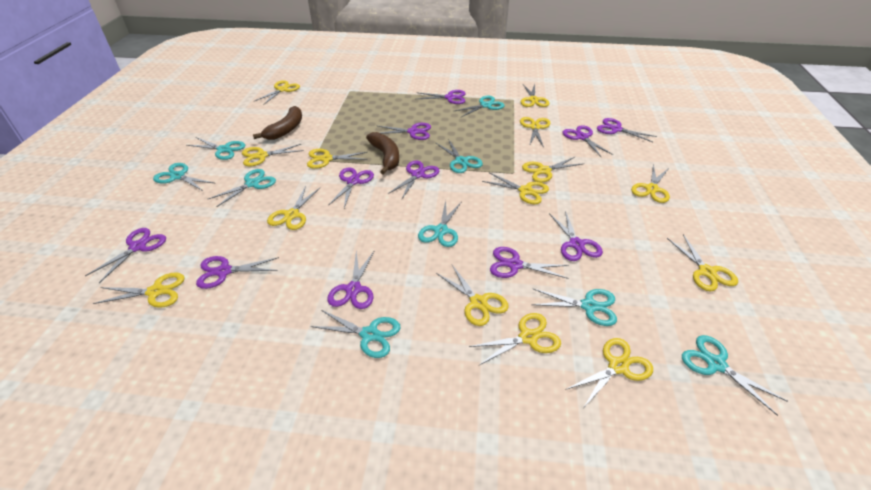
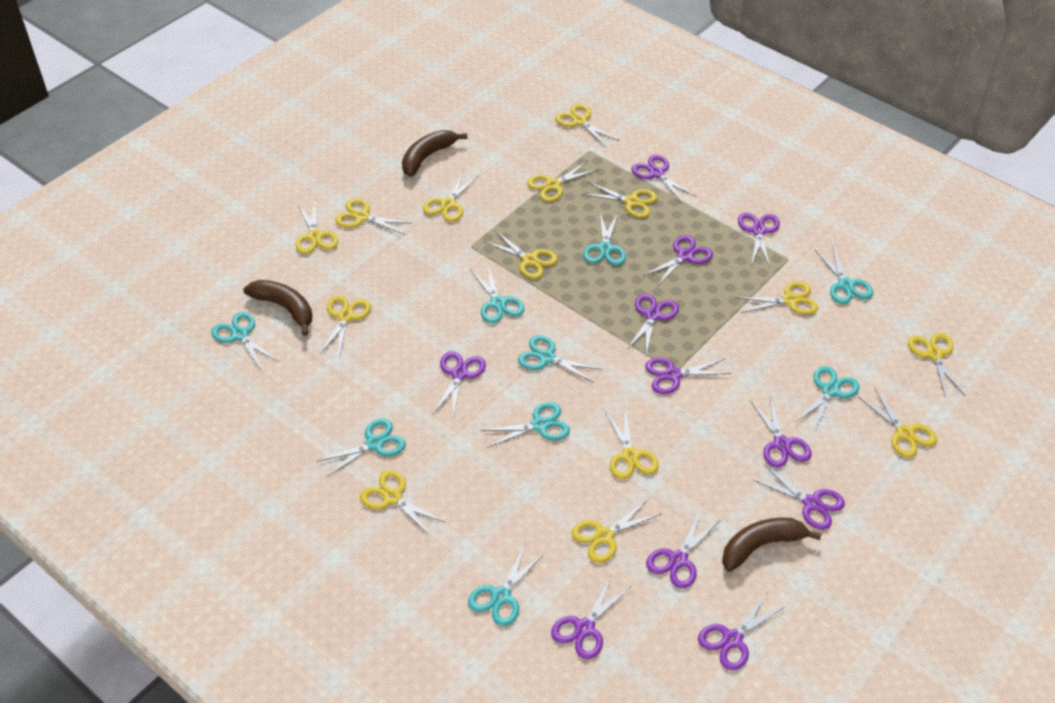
brown banana: [253,106,302,140] [366,132,399,175] = 2 -> [243,280,313,336] [402,130,467,177] [722,518,821,572] = 3

